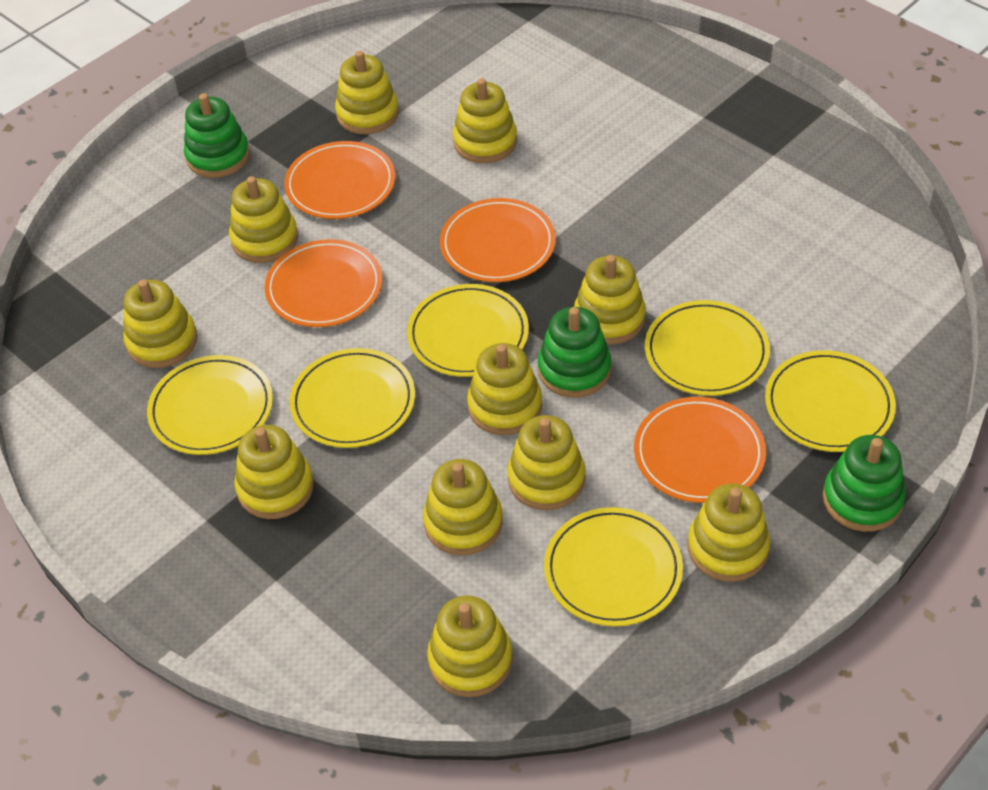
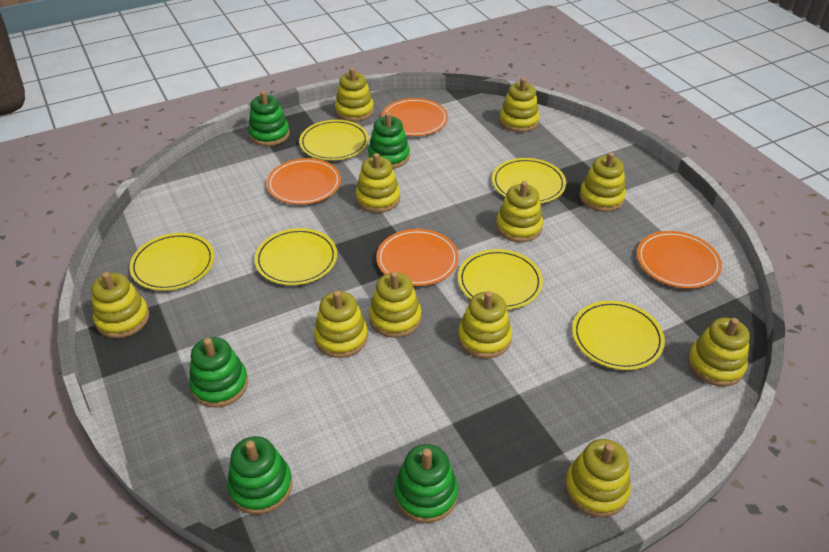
green stacking toy: [184,93,250,178] [538,307,611,398] [823,435,906,532] = 3 -> [189,337,248,407] [227,436,292,515] [248,91,290,146] [368,112,410,169] [394,444,458,523] = 5

